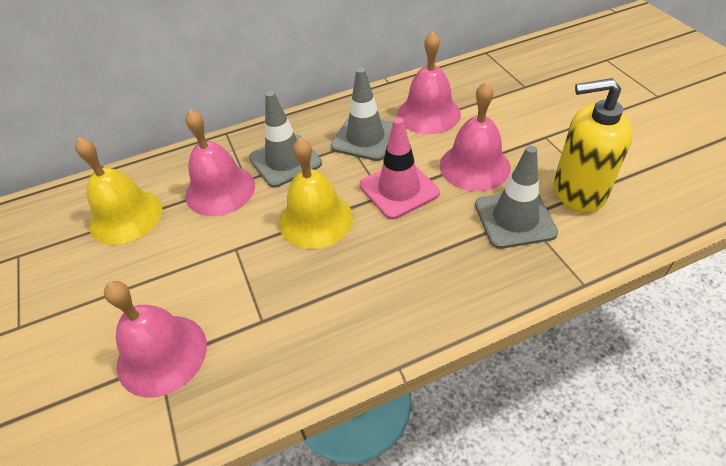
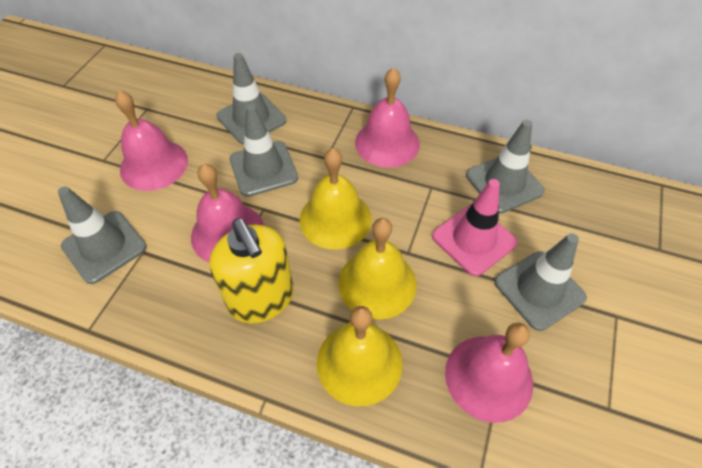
grey traffic cone: [249,91,322,188] [331,67,393,161] [475,145,558,249] = 3 -> [58,187,147,284] [217,53,286,144] [229,104,298,197] [466,120,545,213] [494,233,587,331] = 5
yellow bell: [75,137,162,245] [279,137,353,249] = 2 -> [300,148,372,250] [317,306,403,406] [338,218,417,320] = 3

